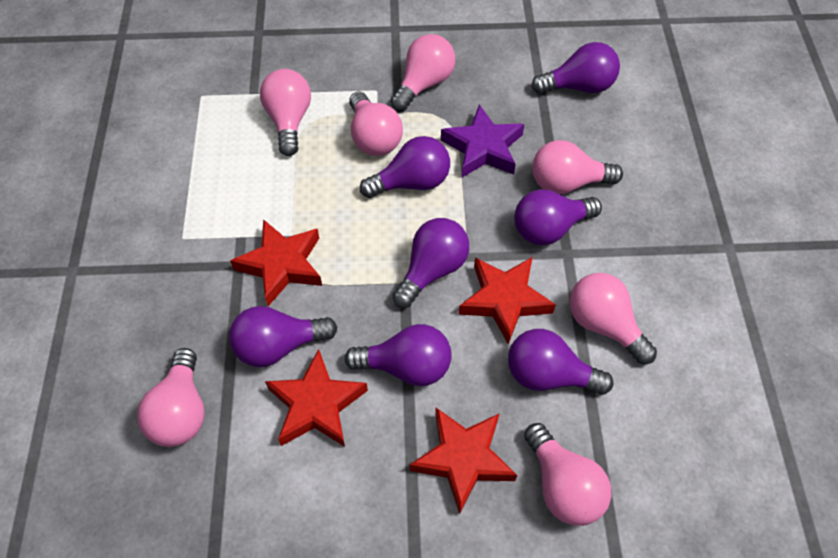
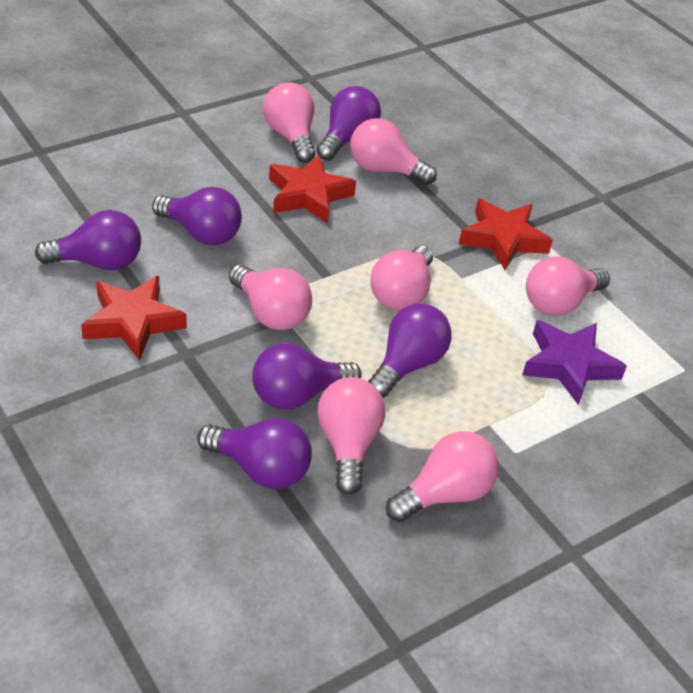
purple light bulb: [229,306,338,367] [345,324,452,386] [360,136,450,198] [392,218,469,308] [508,329,614,395] [514,189,602,246] [531,42,620,94] = 7 -> [35,210,141,270] [152,187,242,245] [197,418,312,489] [252,343,362,409] [316,86,381,161] [368,303,452,398] = 6
red star: [230,219,322,306] [265,349,368,447] [410,408,517,514] [459,257,556,344] = 4 -> [81,276,187,360] [269,155,356,223] [459,199,553,270] = 3

